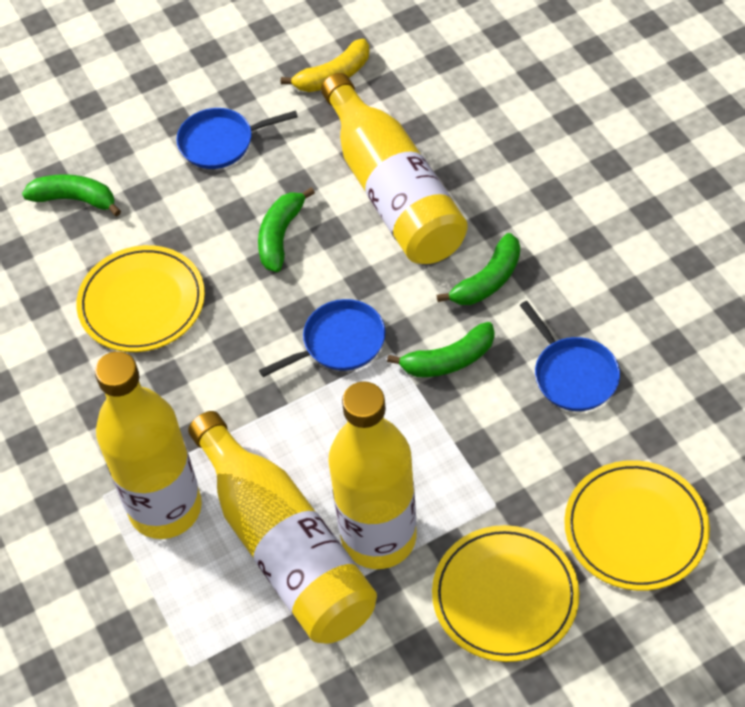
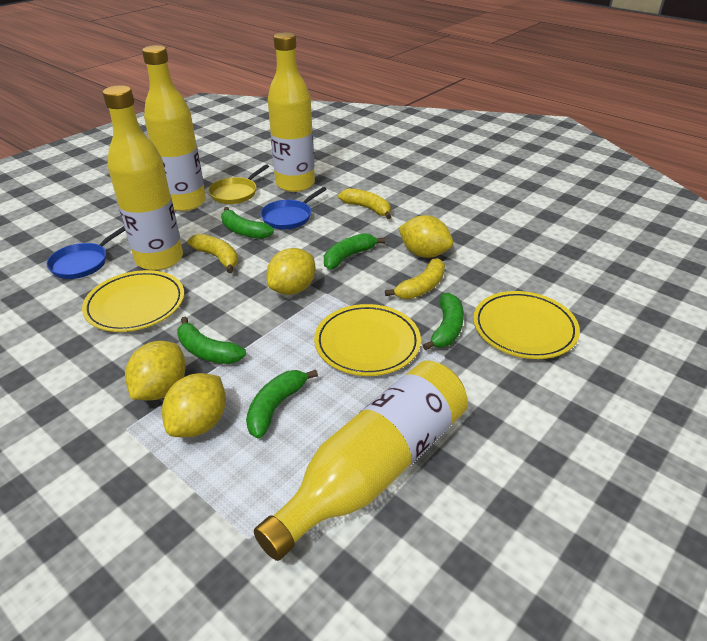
blue pan: [176,108,298,169] [259,299,385,377] [520,301,620,411] = 3 -> [47,226,125,279] [260,187,327,229] = 2
green banana: [22,174,121,216] [258,187,315,272] [387,322,495,377] [437,233,520,305] = 4 -> [177,317,246,364] [221,207,274,239] [246,370,318,439] [324,233,385,269] [423,293,464,350] = 5
yellow banana: [281,39,370,92] = 1 -> [188,234,238,273] [338,188,391,219] [385,258,445,299] = 3
yellow lemon: none = 0 -> [125,341,186,400] [162,373,226,437] [266,248,316,295] [398,215,453,258] = 4
yellow pan: none = 0 -> [208,164,269,204] = 1

